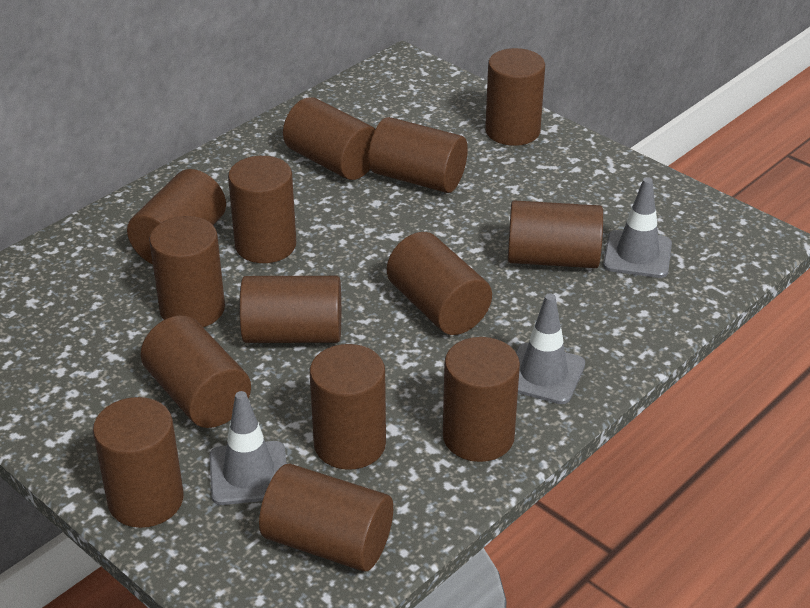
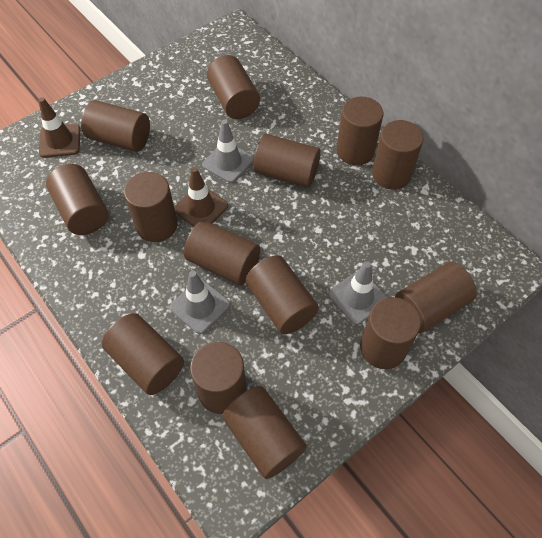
brown traffic cone: none = 0 -> [38,97,80,158] [174,167,228,227] = 2

